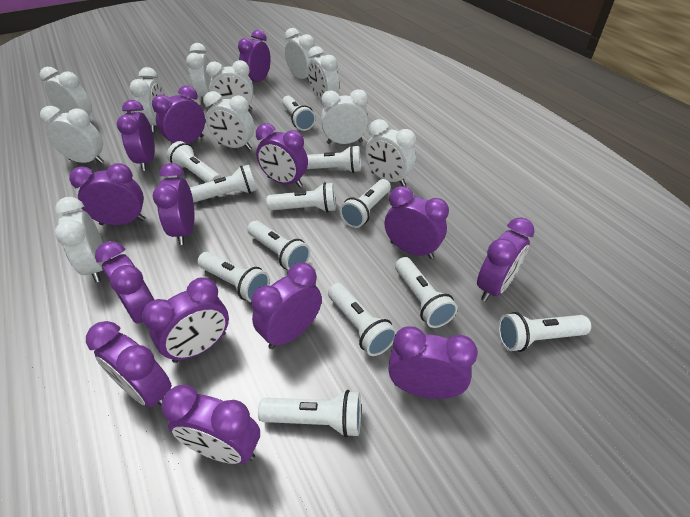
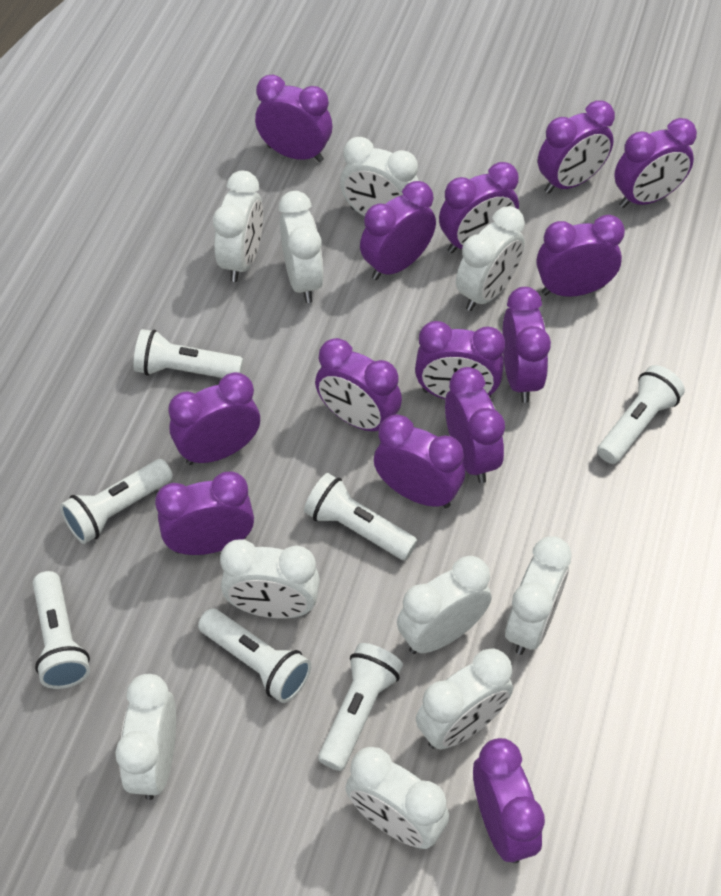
white clock: [40,67,92,123] [40,106,104,164] [55,197,106,282] [130,67,165,133] [186,43,211,104] [204,91,255,150] [206,60,253,111] [285,28,315,81] [308,46,339,100] [321,89,368,144] [365,119,416,186] = 11 -> [115,674,176,800] [213,171,263,282] [220,539,320,619] [279,191,324,303] [340,137,419,217] [345,747,449,849] [397,556,492,654] [416,648,513,749] [456,206,525,311] [505,536,572,655] = 10
white flashlight: [167,141,221,183] [190,165,257,203] [197,252,270,302] [247,221,311,270] [258,390,361,438] [267,182,336,212] [282,96,316,131] [307,145,361,173] [328,283,397,356] [340,179,391,228] [395,257,458,328] [498,312,591,352] = 12 -> [33,571,90,689] [60,459,173,544] [133,329,243,378] [198,608,312,703] [304,473,418,560] [318,643,403,771] [597,365,685,464] = 7

